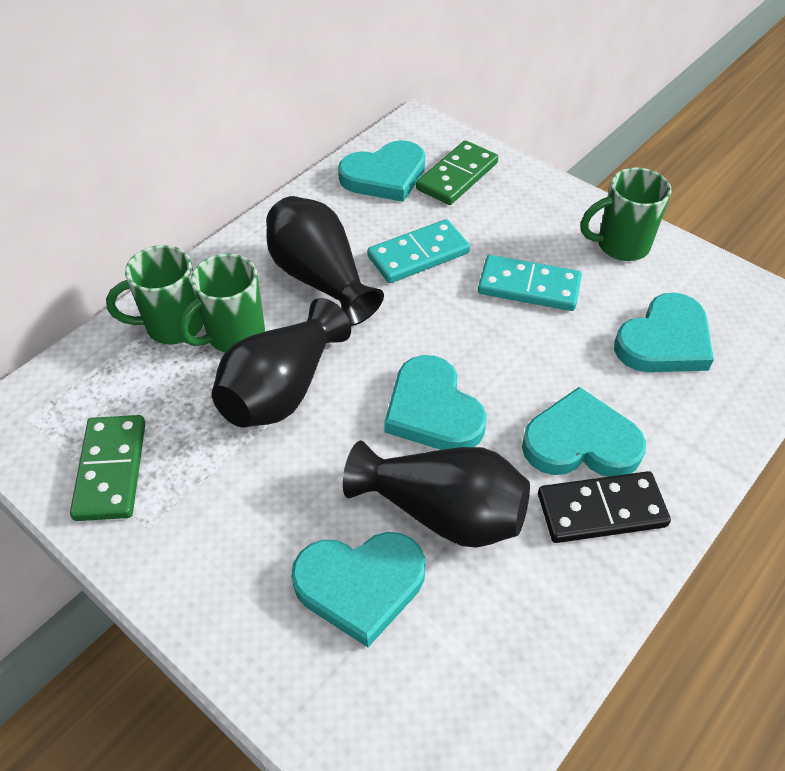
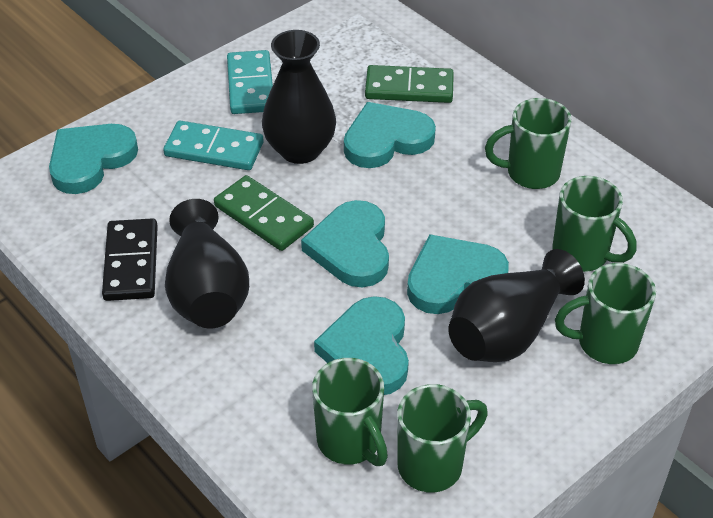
green mug: [106,245,203,345] [179,253,265,353] [581,167,672,261] = 3 -> [312,358,388,466] [397,384,488,493] [485,98,572,189] [552,176,637,272] [555,263,656,364] = 5

